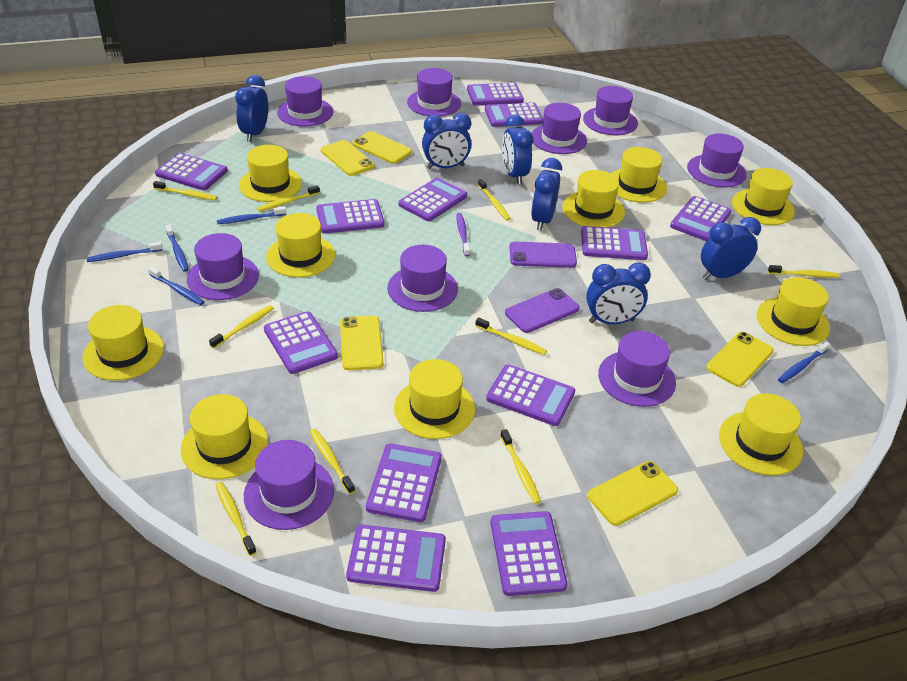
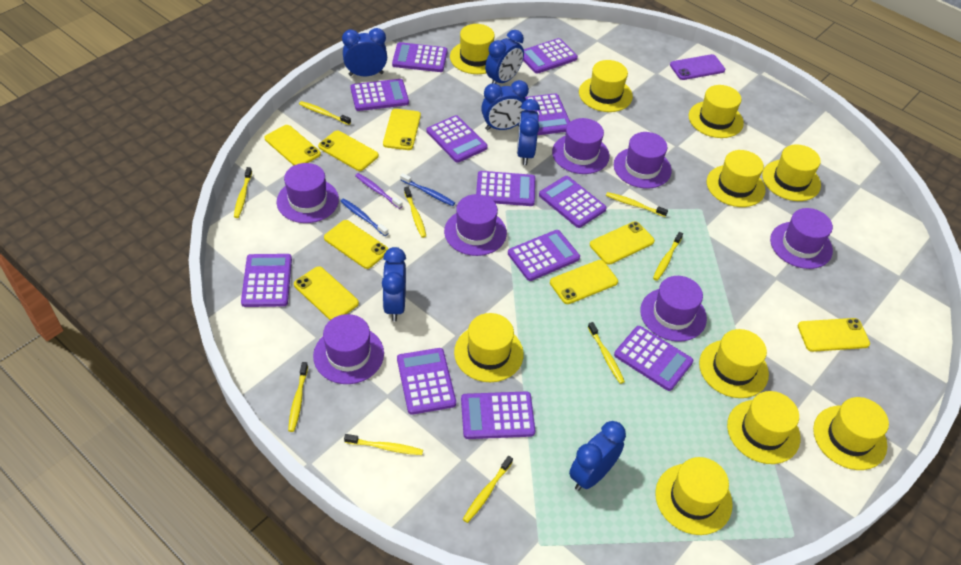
blue toothbrush: [86,242,163,262] [148,267,204,305] [165,224,189,272] [217,206,286,224] [778,341,830,383] = 5 -> [340,199,388,236] [400,173,455,206] = 2
purple hat: [187,233,259,300] [244,440,334,530] [277,76,333,127] [387,245,458,312] [407,68,461,117] [532,103,587,154] [583,86,638,135] [598,331,676,407] [687,134,747,187] = 9 -> [277,163,339,223] [313,314,384,384] [444,194,507,256] [552,118,610,174] [614,132,672,189] [640,276,707,342] [770,208,833,269] = 7
purple phone: [505,288,580,333] [510,241,577,268] = 2 -> [670,54,725,80] = 1
yellow phone: [321,140,375,176] [340,316,384,370] [352,131,412,164] [588,461,678,526] [706,332,774,387] = 5 -> [265,125,321,165] [294,266,359,320] [318,131,379,171] [324,220,388,269] [383,109,421,150] [550,260,618,304] [590,221,655,265] [798,318,870,352] = 8

